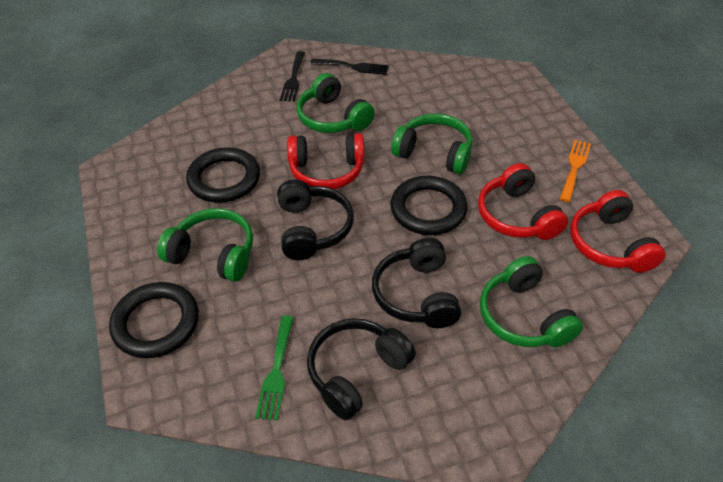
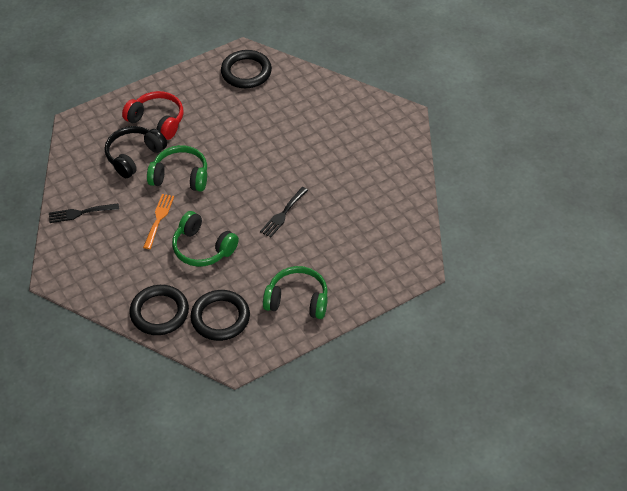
black headphones: [277,179,354,260] [307,318,416,420] [372,238,461,328] = 3 -> [105,126,167,178] = 1
green fork: [255,316,294,421] = 1 -> none = 0
green headphones: [157,208,253,282] [297,73,375,133] [391,114,473,174] [480,256,583,347] = 4 -> [147,145,207,192] [172,211,239,267] [263,266,328,319] = 3
red headphones: [287,133,365,189] [478,163,568,240] [570,190,665,273] = 3 -> [122,91,183,140] = 1

